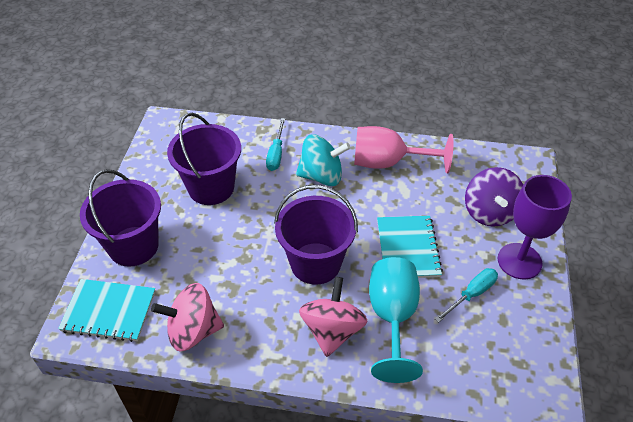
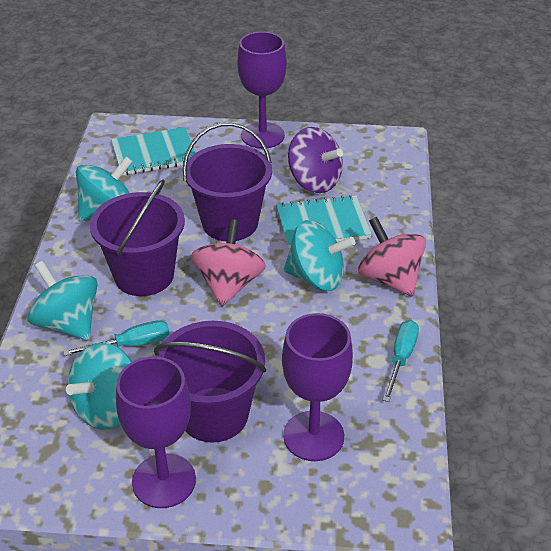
pink goblet: [354,126,454,173] = 1 -> none = 0
purple goblet: [498,175,572,280] = 1 -> [116,357,196,508] [237,32,287,149] [282,313,353,461] = 3
turquoise goblet: [369,257,423,383] = 1 -> none = 0
turquoise spinning top: [296,134,351,186] = 1 -> [27,261,98,340] [66,343,132,430] [76,156,133,222] [283,220,355,291] = 4

